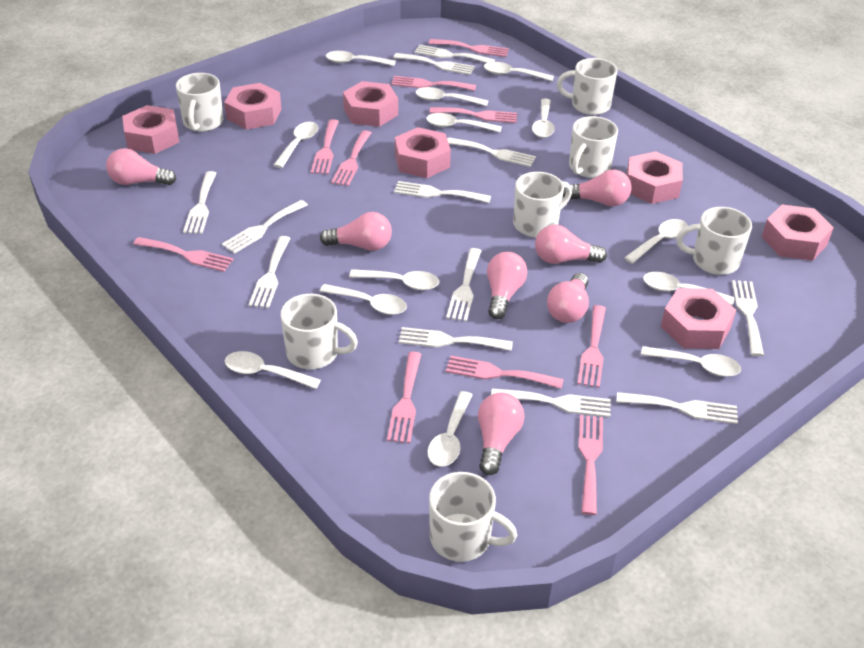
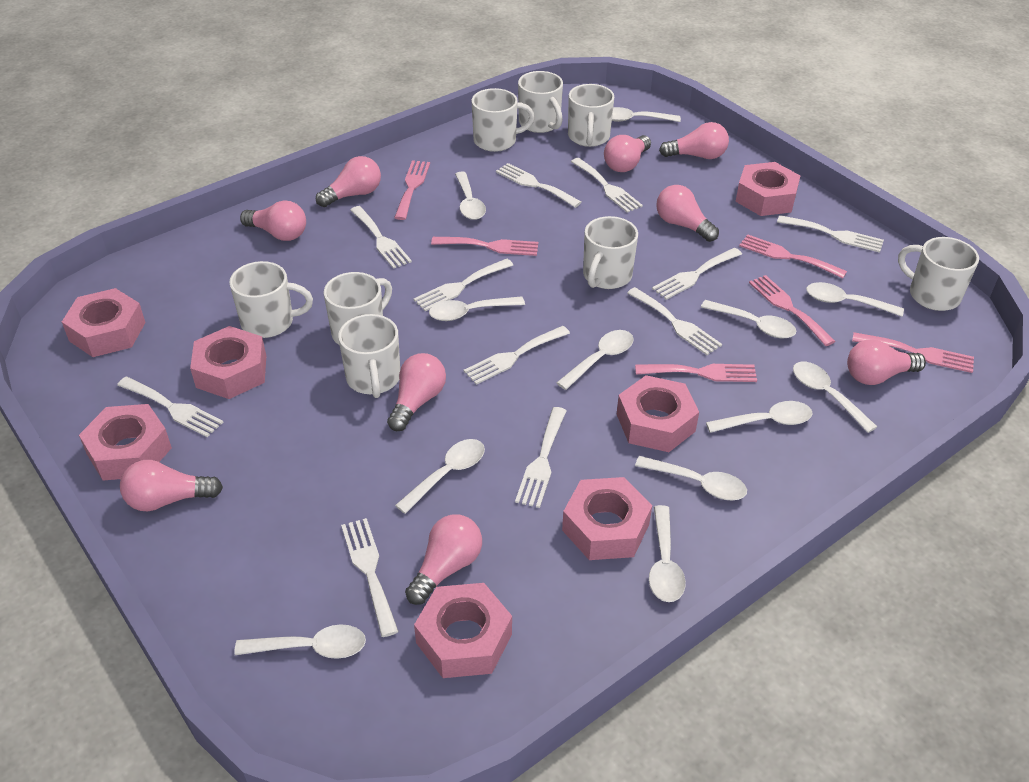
pink fork: [133,237,233,272] [311,119,339,174] [331,130,371,186] [387,352,421,443] [391,76,476,91] [429,39,509,57] [429,107,517,123] [446,356,563,389] [577,305,606,388] [578,415,603,515] = 10 -> [394,160,430,220] [431,237,538,256] [635,364,757,382] [739,234,847,279] [749,275,836,346] [852,332,974,373] = 6
pink light bulb: [106,148,176,185] [320,212,392,251] [478,392,525,475] [487,252,527,319] [535,225,607,264] [547,273,589,323] [563,170,632,207] = 7 -> [120,460,223,511] [240,201,306,241] [316,156,381,207] [387,353,446,431] [405,515,482,605] [604,135,651,172] [656,185,719,242] [659,122,729,159] [847,339,926,385] = 9
white fork: [183,171,217,234] [222,200,308,254] [248,236,291,308] [393,53,475,75] [394,181,491,203] [399,327,513,351] [415,45,495,63] [446,248,481,322] [447,137,536,167] [491,389,611,417] [617,392,738,424] [732,280,764,356] = 12 -> [117,377,223,437] [341,518,399,637] [350,206,412,269] [413,259,513,311] [464,326,570,385] [496,163,582,208] [515,407,567,508] [571,158,643,213] [627,287,722,355] [652,248,742,300] [777,215,884,253] = 11
white mug: [176,73,223,132] [280,294,358,369] [429,472,518,562] [513,172,572,237] [557,58,617,115] [569,116,618,178] [676,207,752,275] = 7 -> [229,261,313,338] [324,272,392,345] [338,314,400,398] [471,88,535,152] [518,71,563,133] [568,84,614,147] [583,216,638,289] [898,237,979,311] = 8
white spoon: [225,351,321,389] [274,122,319,168] [319,284,407,315] [326,51,396,66] [349,269,439,290] [416,87,489,106] [426,113,502,133] [427,391,473,467] [484,62,554,81] [532,98,555,138] [624,219,688,264] [641,346,741,377] [643,272,735,305] = 13 -> [234,624,366,659] [395,439,485,514] [429,296,525,321] [455,172,486,220] [557,330,634,390] [612,107,681,122] [635,456,747,500] [649,505,686,602] [701,300,796,338] [706,401,813,433] [793,362,877,433] [806,282,904,317] = 12

